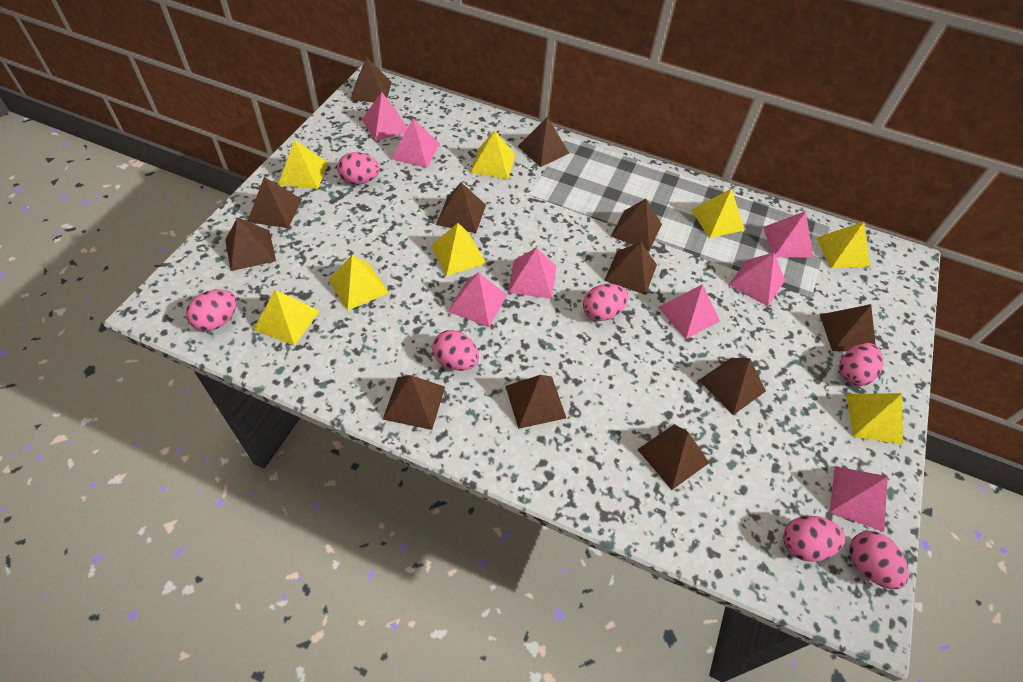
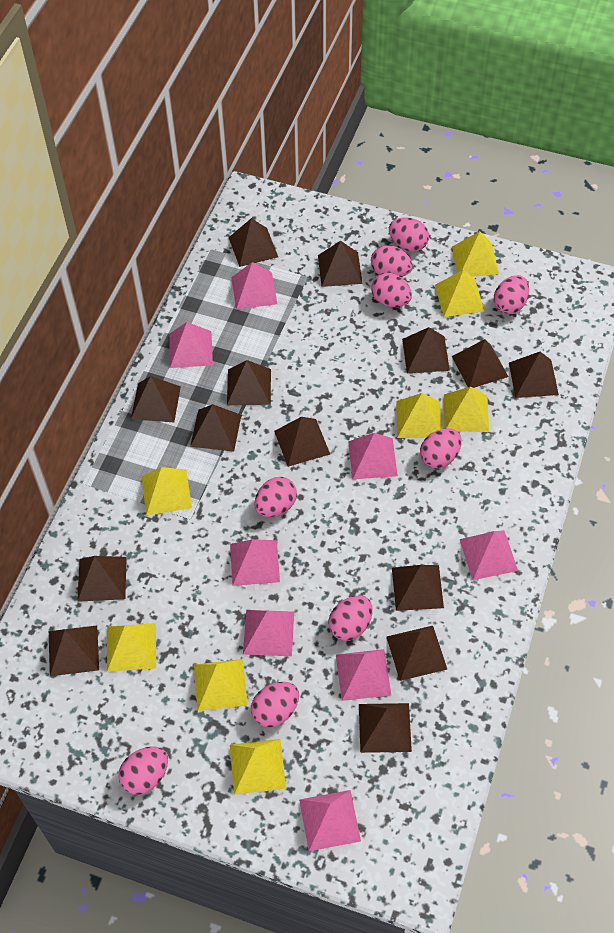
brown pyramid: [225,217,276,271] [247,177,302,228] [350,57,392,102] [383,375,445,430] [436,182,486,233] [506,375,566,429] [518,117,569,167] [604,242,657,295] [611,199,662,251] [637,424,709,490] [699,358,766,415] [820,304,876,351] = 12 -> [49,625,99,676] [77,556,127,602] [131,376,181,422] [190,404,241,452] [227,360,271,405] [228,218,278,267] [274,417,330,467] [318,241,363,287] [359,703,412,753] [386,626,447,681] [392,565,444,611] [402,327,450,373] [452,339,508,388] [509,352,559,398] = 14
pink egg: [186,289,237,331] [337,152,380,184] [432,330,479,371] [583,284,628,321] [783,516,845,562] [839,343,884,386] [849,531,909,589] = 7 -> [118,746,168,795] [251,682,299,727] [254,477,297,517] [328,596,373,641] [371,245,412,277] [371,273,412,307] [389,217,429,252] [420,428,462,469] [494,275,529,314] = 9

